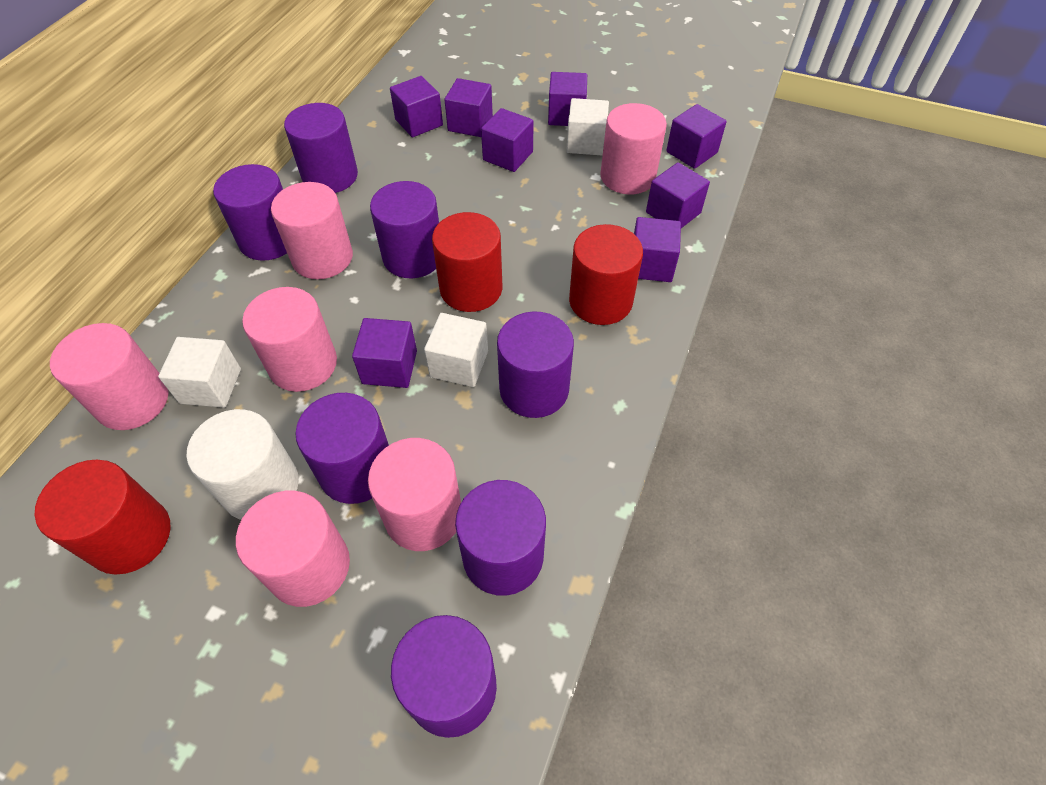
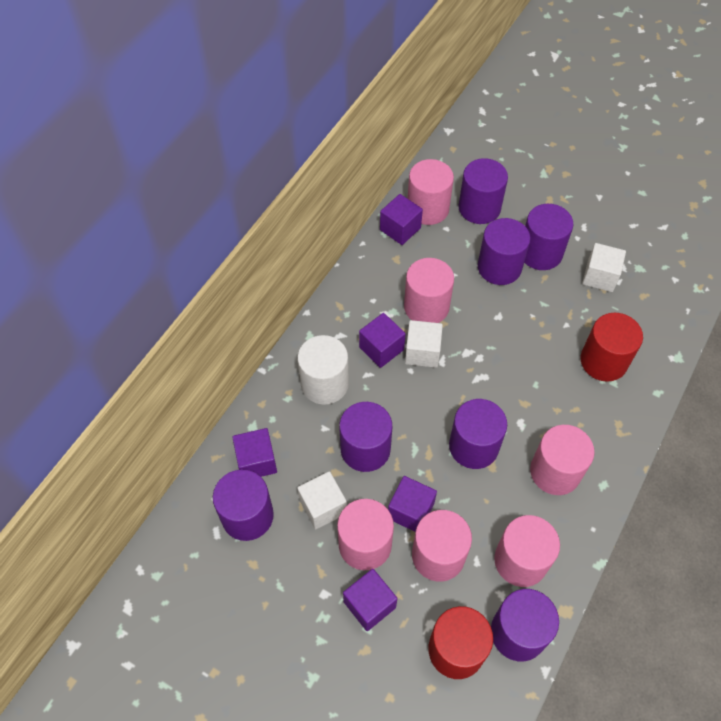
purple cube: [352,318,417,388] [390,76,443,137] [444,78,493,137] [481,108,534,172] [548,72,587,126] [634,217,681,282] [646,162,710,228] [666,104,727,169] = 8 -> [232,428,277,477] [343,569,397,631] [359,313,406,368] [380,194,423,245] [388,476,437,532] = 5
red cylinder: [35,460,171,575] [432,212,503,312] [569,224,643,325] = 3 -> [428,606,493,679] [581,313,643,382] = 2

